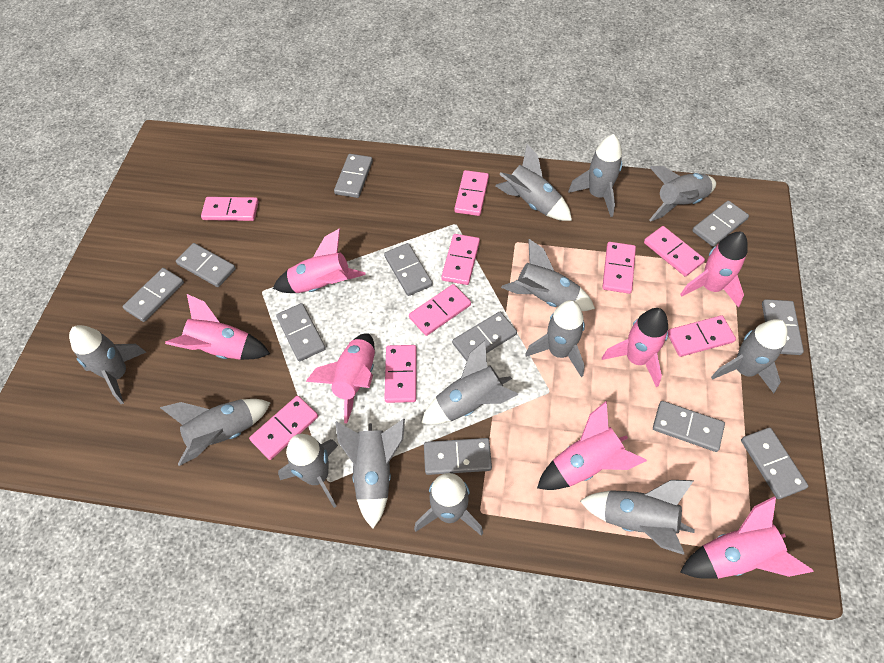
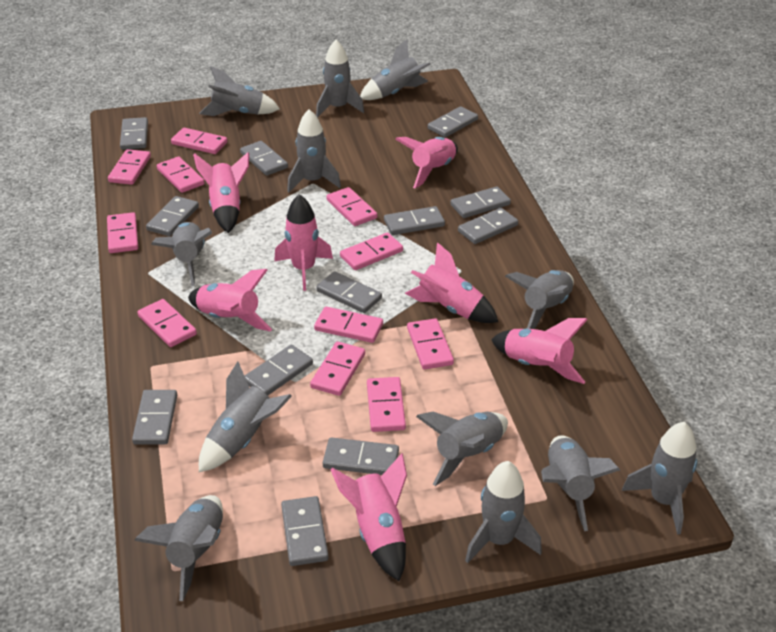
grey domino: [123,268,184,322] [176,243,236,287] [276,303,326,361] [334,154,373,198] [384,243,433,296] [424,438,492,475] [452,312,517,361] [653,401,725,452] [692,201,749,247] [741,428,808,499] [762,299,804,355] = 11 -> [120,117,148,150] [132,390,177,445] [146,196,199,236] [240,141,288,176] [245,345,313,396] [281,496,329,566] [316,271,382,313] [323,437,399,475] [384,206,445,235] [428,106,478,137] [450,186,511,218] [458,208,518,244] = 12
grey rocket: [69,325,146,404] [160,399,271,466] [278,434,338,508] [335,419,405,529] [414,472,483,536] [421,340,518,425] [495,144,572,221] [501,239,595,311] [525,300,585,377] [568,134,622,217] [580,480,695,555] [649,166,716,221] [711,319,787,393] = 13 -> [134,495,223,601] [151,222,212,286] [199,66,280,116] [199,361,292,472] [287,109,341,192] [316,40,364,118] [360,40,431,100] [416,412,508,486] [465,461,542,563] [505,270,574,329] [541,435,620,531] [622,422,697,535] = 12
pink domino: [201,197,259,221] [249,396,318,460] [384,345,417,403] [409,284,471,336] [441,234,480,285] [454,170,489,216] [602,242,636,294] [644,226,705,277] [668,315,736,357] = 9 -> [107,212,138,253] [108,149,151,185] [137,299,197,347] [157,157,204,193] [171,128,227,154] [310,341,365,396] [314,307,383,343] [326,187,377,226] [340,232,403,270] [367,377,406,432] [407,318,454,370] = 11

